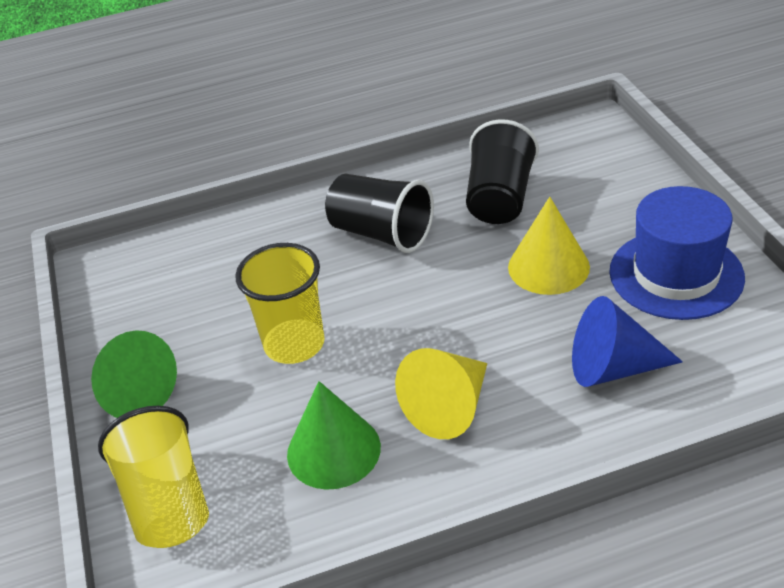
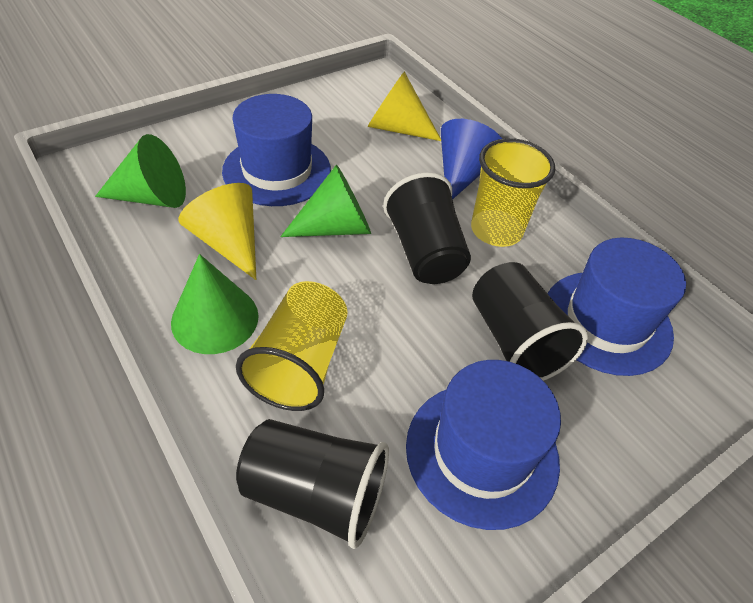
black cup: [325,174,434,253] [466,119,539,224] = 2 -> [236,419,389,549] [383,172,471,284] [472,262,588,381] = 3
blue hat: [609,186,745,320] = 1 -> [222,94,331,206] [406,360,561,530] [547,238,686,376] = 3
green cone: [91,330,177,418] [287,381,381,490] = 2 -> [95,134,186,208] [171,254,259,354] [280,164,371,237] = 3

